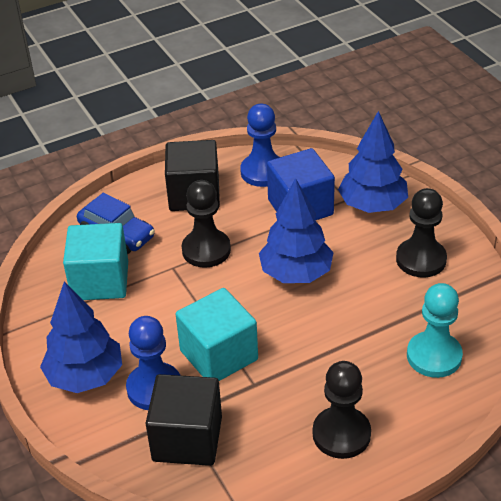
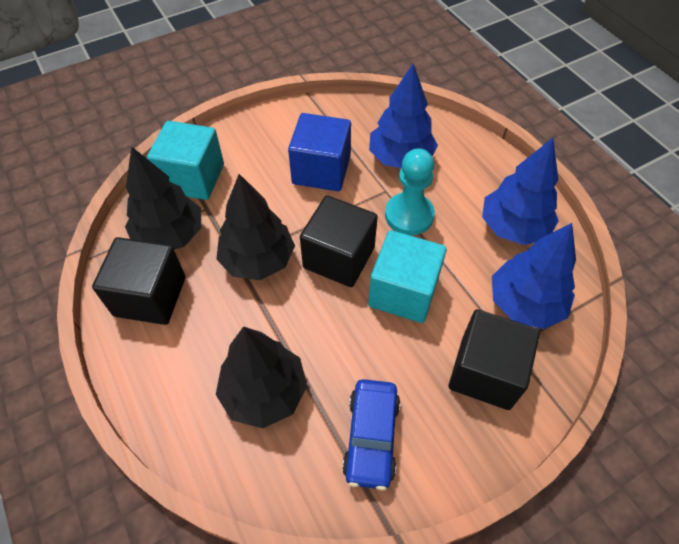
black cube: [146,374,222,466] [165,140,220,211] = 2 -> [92,237,186,325] [300,195,378,287] [449,309,540,410] = 3
black pawn: [182,180,231,268] [313,361,371,459] [396,188,447,278] = 3 -> none = 0
black tree: none = 0 -> [125,147,201,250] [216,326,307,428] [217,174,295,280] = 3
blue pawn: [126,316,181,410] [240,104,280,187] = 2 -> none = 0

